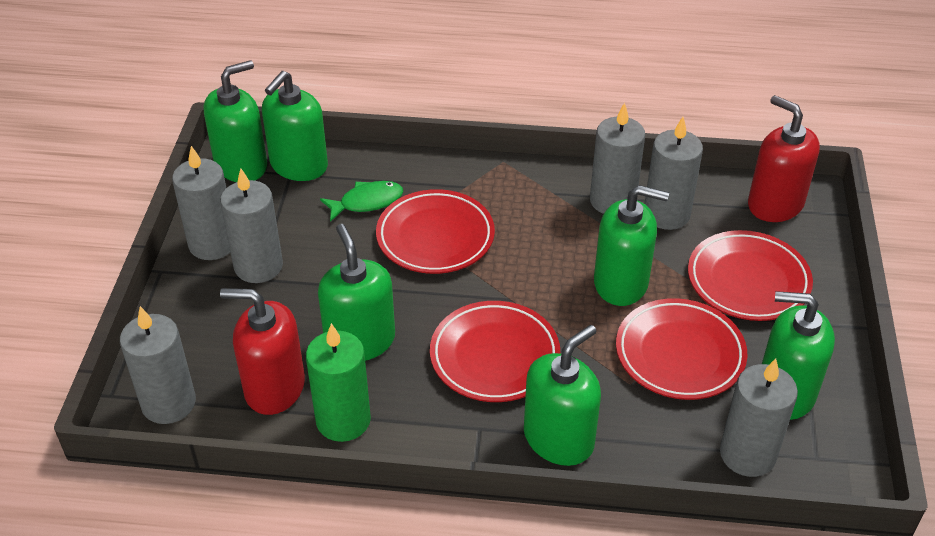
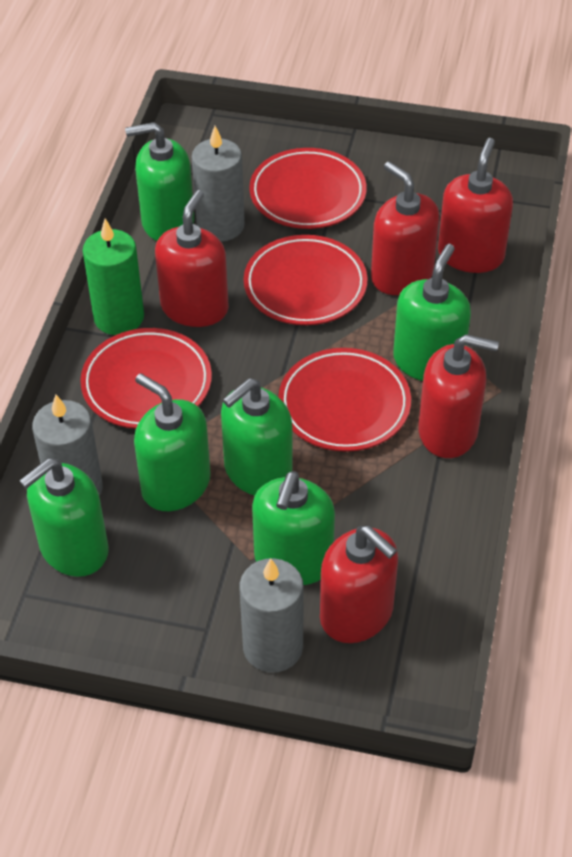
green fish: [320,181,403,222] = 1 -> none = 0
grey candle: [120,306,196,424] [172,146,230,260] [220,168,283,283] [590,103,645,214] [645,117,703,230] [720,358,798,477] = 6 -> [32,395,103,496] [192,126,245,242] [239,558,304,673] = 3
red soap dispenser: [220,288,305,415] [748,95,820,222] = 2 -> [155,190,229,327] [320,526,398,643] [371,161,439,295] [418,334,499,458] [438,138,513,273] = 5

